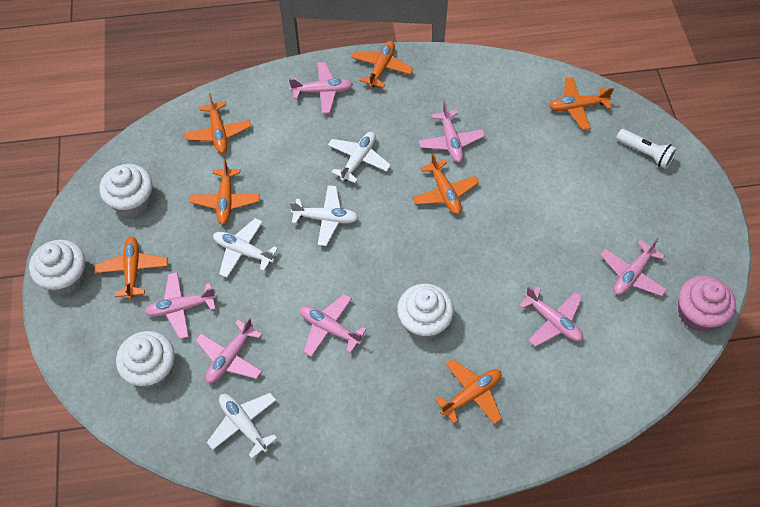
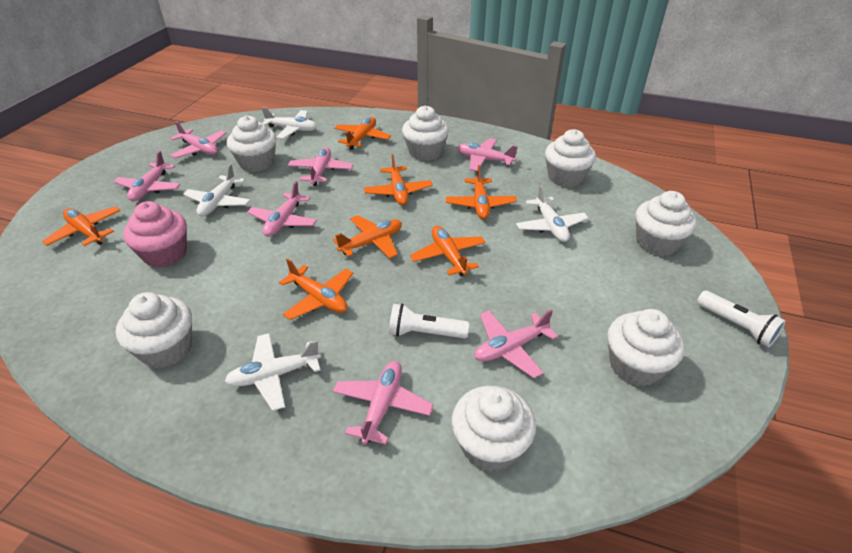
white cupcake: [29,240,85,295] [100,164,152,217] [116,331,175,389] [397,284,454,340] = 4 -> [116,292,192,368] [227,116,276,172] [402,106,449,161] [452,386,536,472] [545,129,596,187] [607,309,685,386] [635,191,697,256] = 7
white flashlight: [616,129,677,169] = 1 -> [389,304,469,339] [697,291,786,348] = 2

